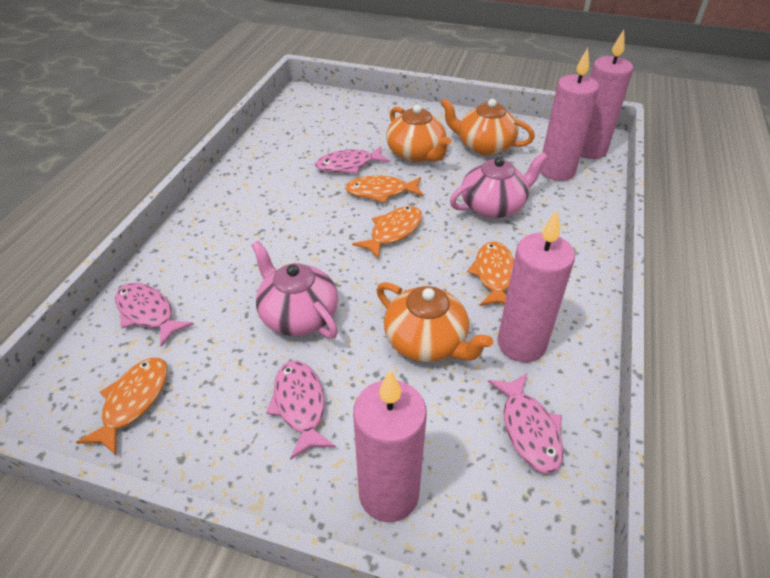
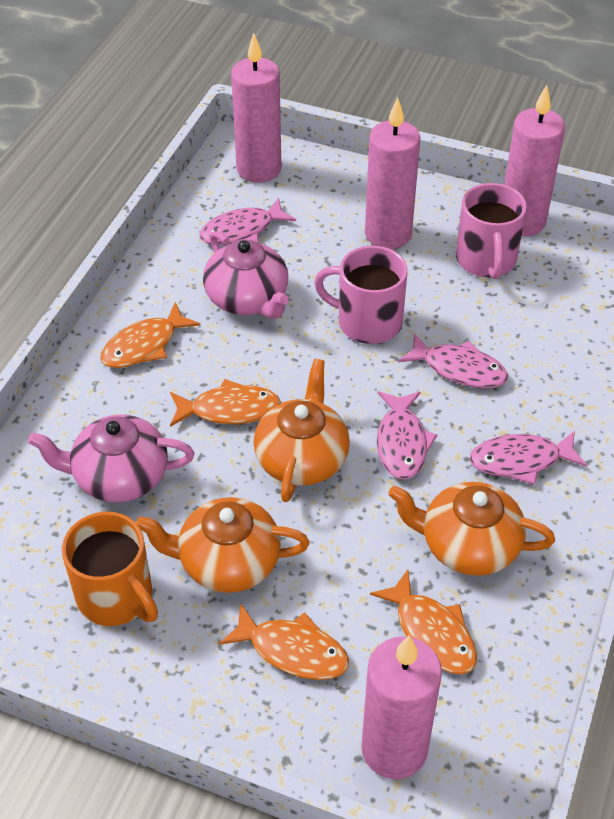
orange mug: none = 0 -> [62,512,158,626] = 1
pink mug: none = 0 -> [314,246,408,344] [456,183,527,279] = 2

